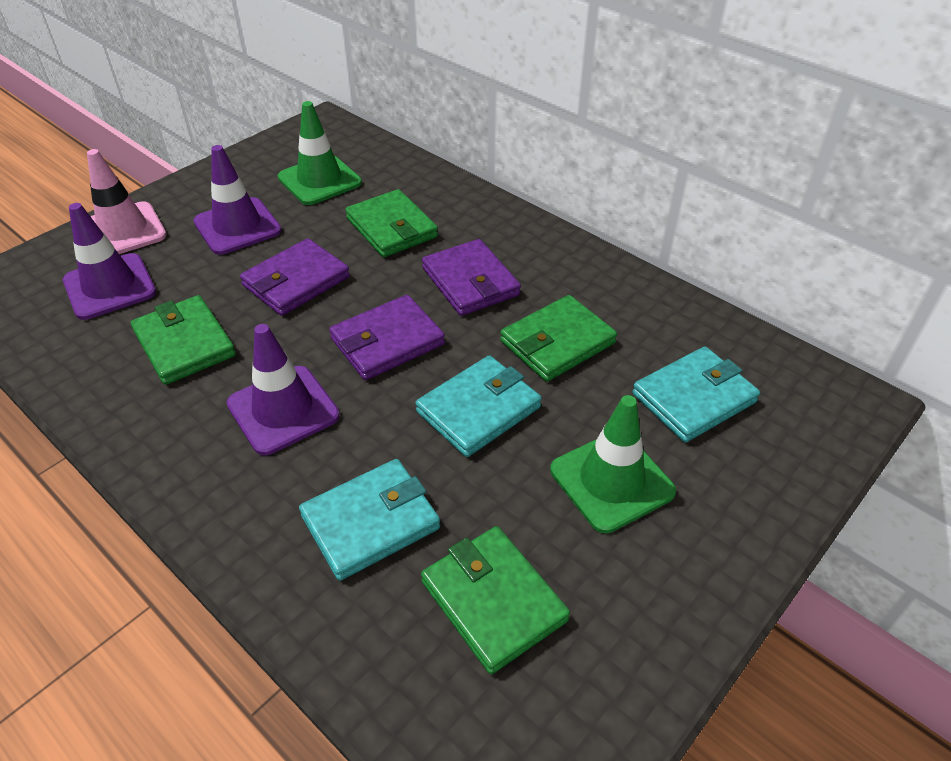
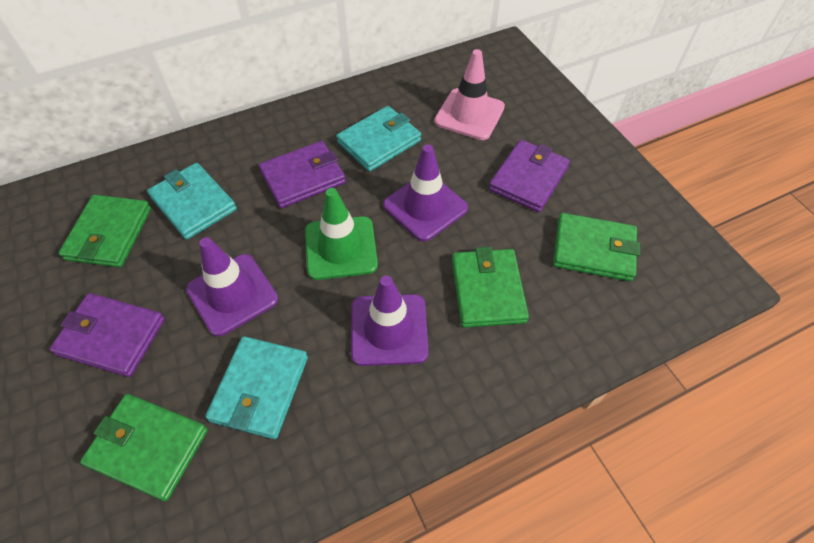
green traffic cone: [278,101,362,205] [550,395,676,534] = 2 -> [305,188,378,280] = 1

